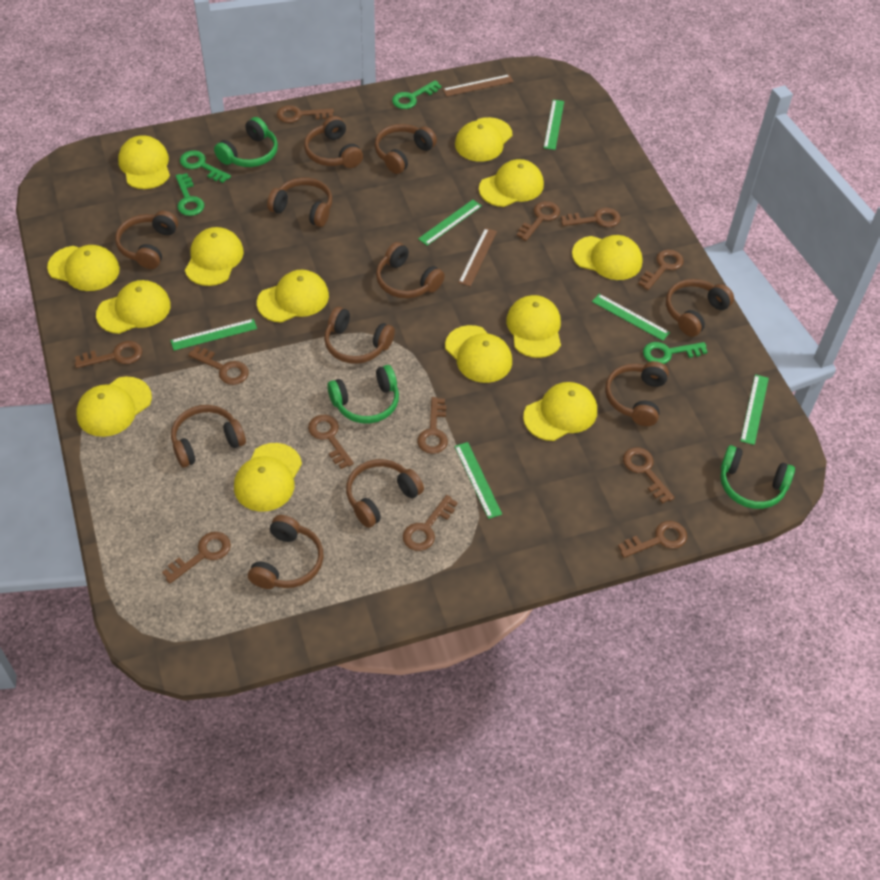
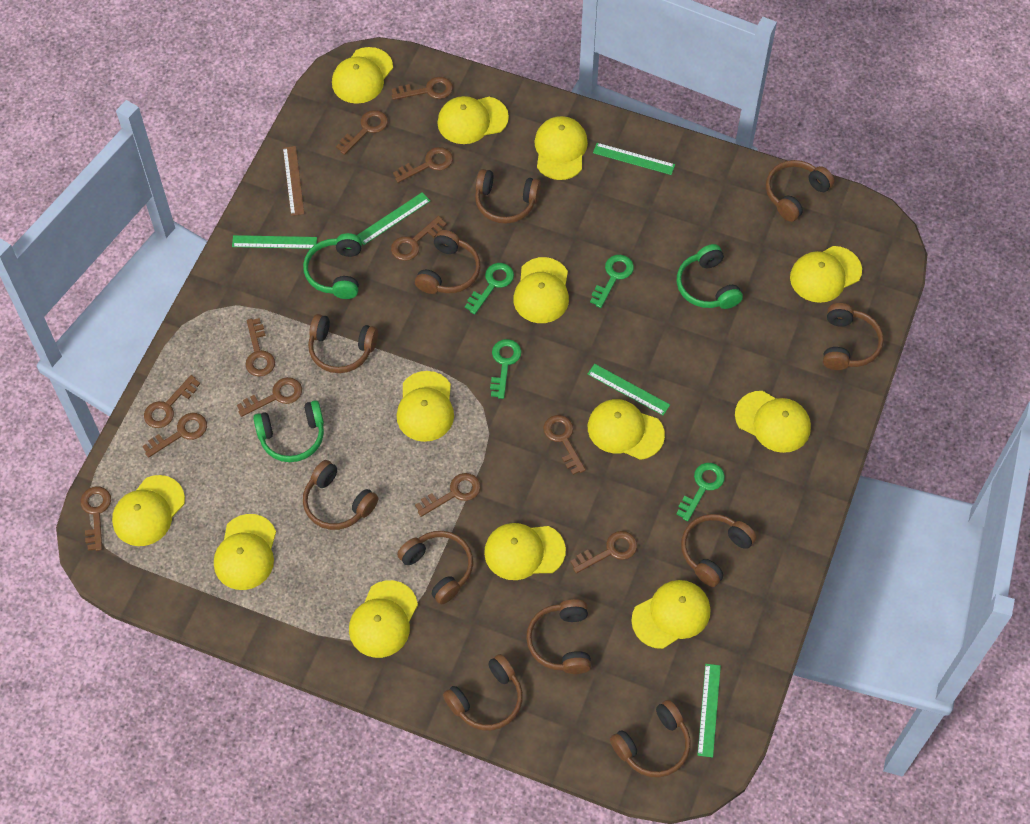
brown ruler: [443,74,514,97] [458,228,497,286] = 2 -> [283,146,304,216] = 1
green ruler: [170,319,257,351] [418,200,482,246] [454,442,502,519] [544,100,564,150] [592,294,670,341] [740,374,769,445] = 6 -> [232,235,317,249] [357,192,430,245] [588,364,670,415] [593,143,675,175] [697,664,721,758] = 5

